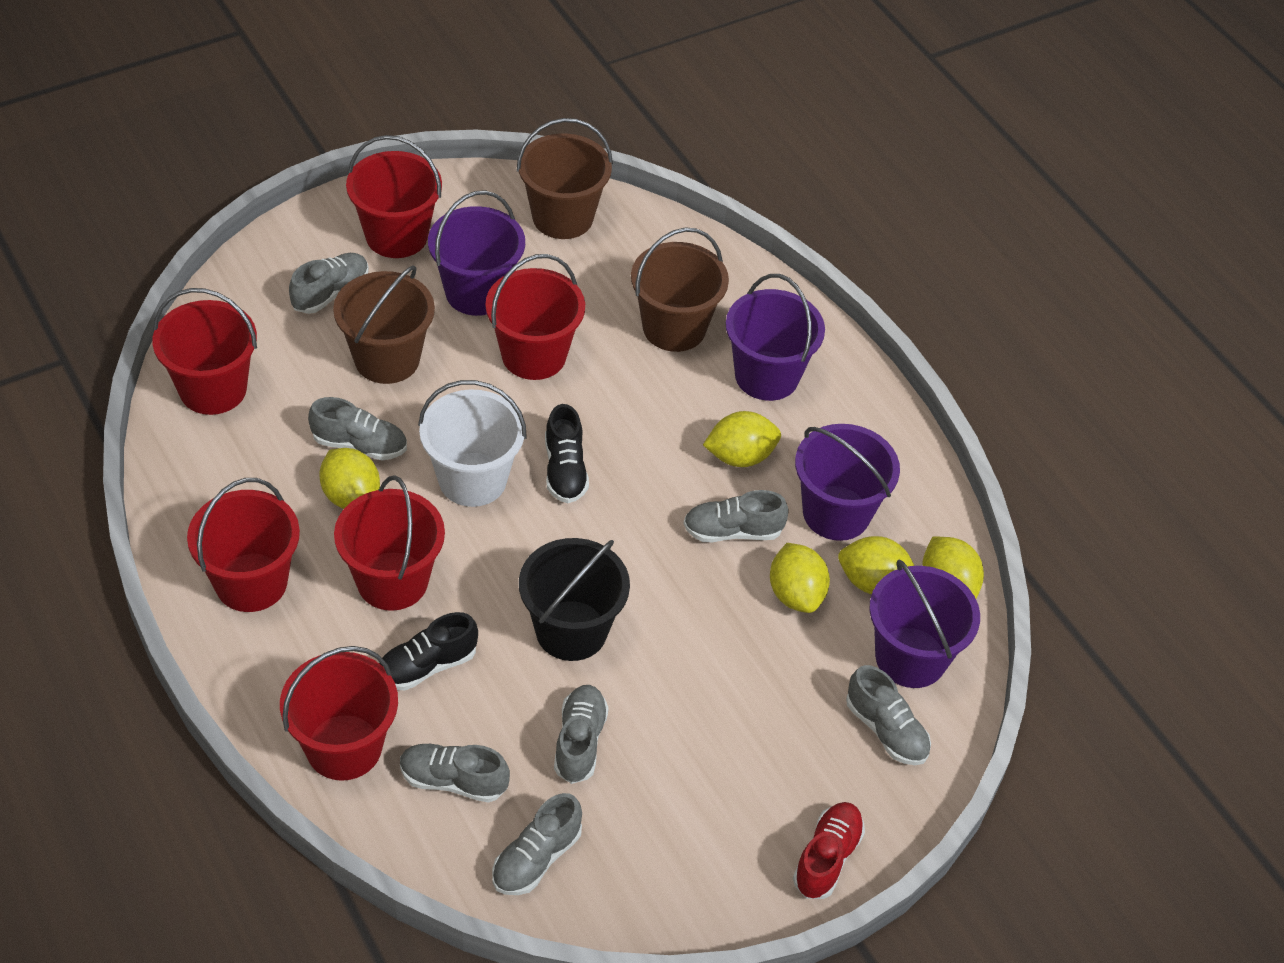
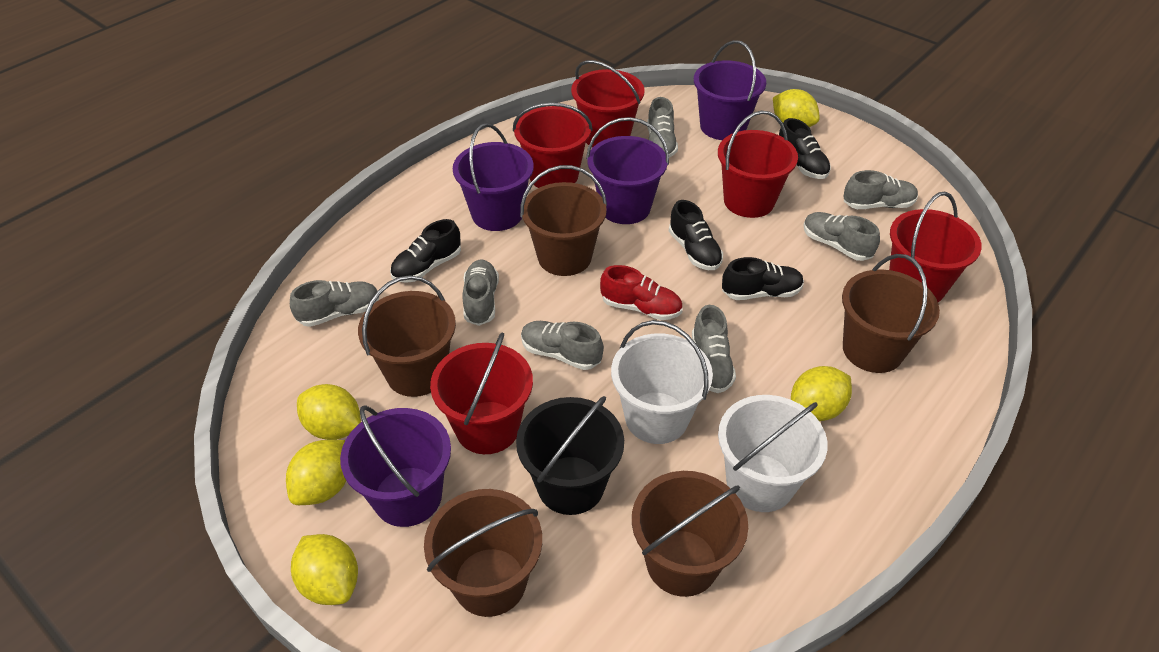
black shoe: [379,612,478,691] [545,404,589,503] = 2 -> [390,219,461,283] [669,200,723,270] [722,257,804,300] [779,118,831,179] = 4
brown bucket: [333,265,435,384] [517,118,613,239] [631,227,729,352] = 3 -> [358,275,456,397] [424,489,542,617] [520,165,607,276] [632,471,748,597] [842,254,940,373] = 5
red bucket: [152,288,257,415] [187,478,300,612] [280,646,398,781] [334,475,445,611] [346,135,442,258] [485,254,585,380] = 6 -> [430,333,533,454] [513,103,593,188] [571,60,645,147] [718,111,798,218] [889,192,982,302] = 5
white bucket: [418,380,527,507] = 1 -> [611,320,713,444] [718,395,827,512] = 2

